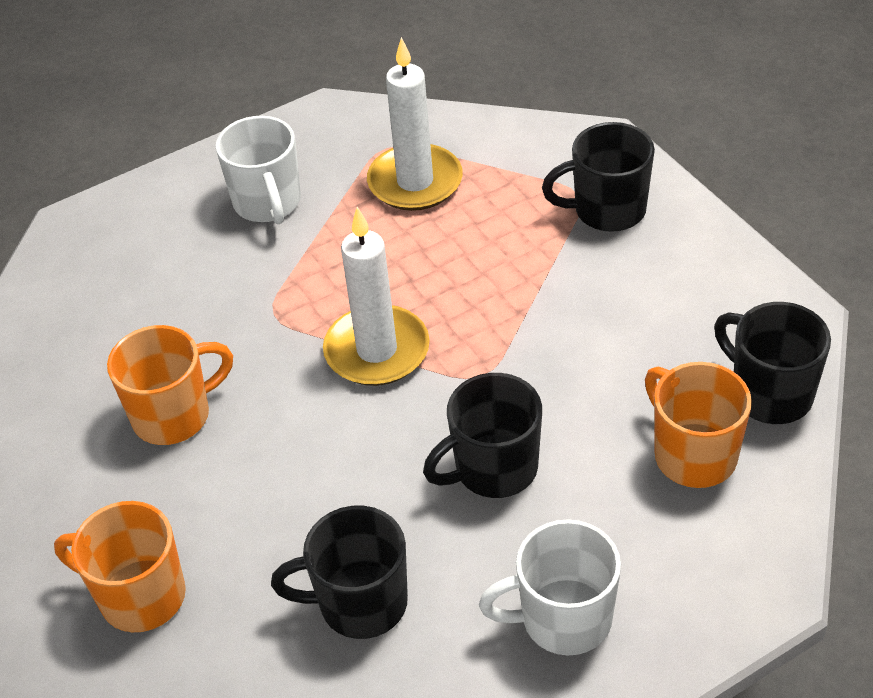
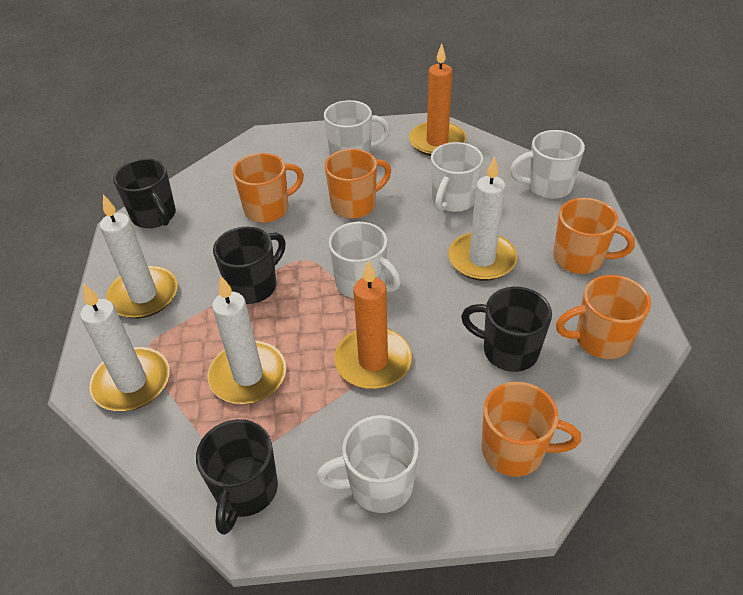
orange candle: none = 0 -> [334,260,412,389] [409,44,466,156] = 2
orange mug: [54,501,186,632] [107,325,233,445] [645,362,752,488] = 3 -> [233,153,304,223] [325,149,391,219] [482,382,581,477] [553,198,635,274] [556,275,651,359] = 5
white candle: [323,207,430,386] [367,37,463,211] = 2 -> [80,283,170,411] [100,195,178,318] [208,276,286,404] [448,156,517,281] = 4
white mug: [216,116,301,224] [479,519,621,655] = 2 -> [316,415,419,513] [324,100,390,155] [328,222,401,298] [431,142,483,212] [510,130,585,199] = 5

